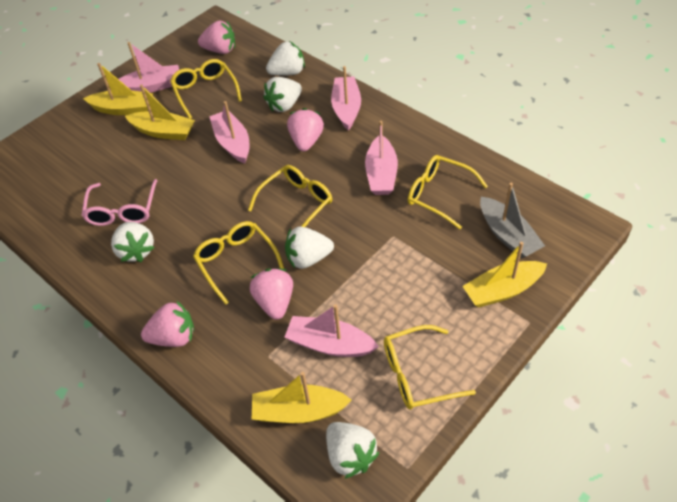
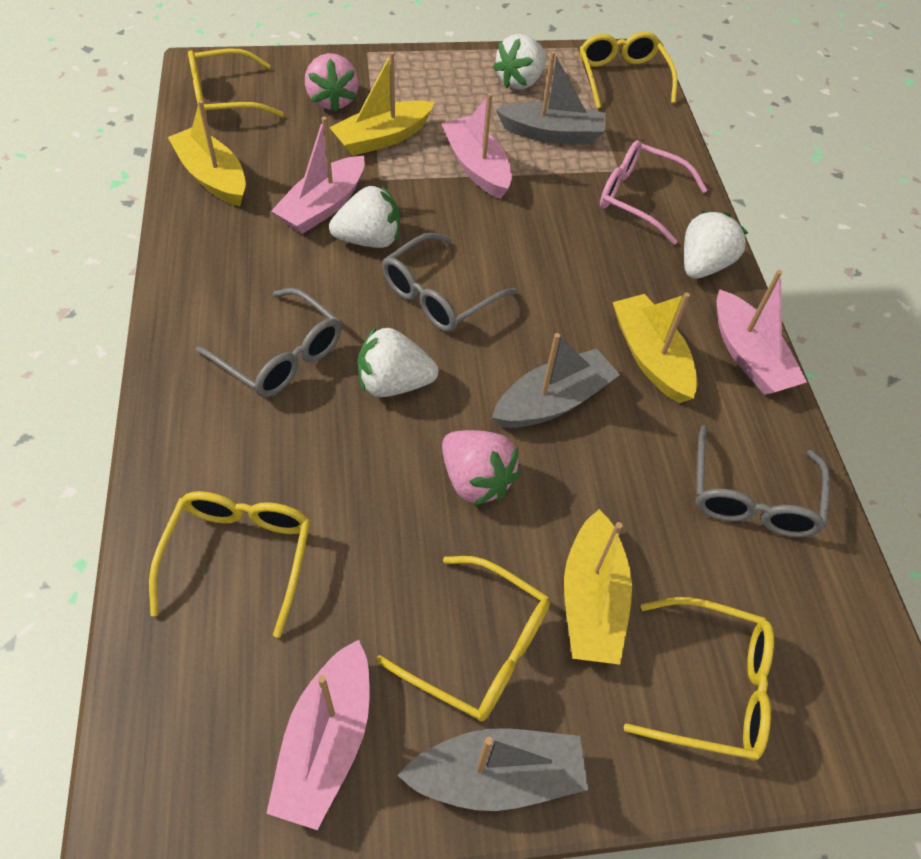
grey boat: [480,183,545,258] = 1 -> [397,728,588,811] [492,333,620,428] [496,51,606,144] = 3
grey glasses: none = 0 -> [196,288,342,398] [382,233,518,332] [695,425,830,537] = 3
pink boat: [119,42,179,93] [209,101,249,164] [284,304,379,357] [331,66,361,130] [365,121,398,195] = 5 -> [266,639,370,830] [271,117,365,234] [441,93,512,199] [717,270,807,395] = 4
pink strawberry: [141,301,194,347] [198,20,235,54] [250,269,293,320] [287,108,324,152] = 4 -> [305,53,359,113] [442,430,521,506] = 2
white strawberry: [111,222,154,262] [263,77,302,112] [266,41,305,76] [285,227,334,269] [326,422,379,479] = 5 -> [329,186,400,248] [358,327,439,397] [493,34,546,90] [684,210,748,279] = 4

